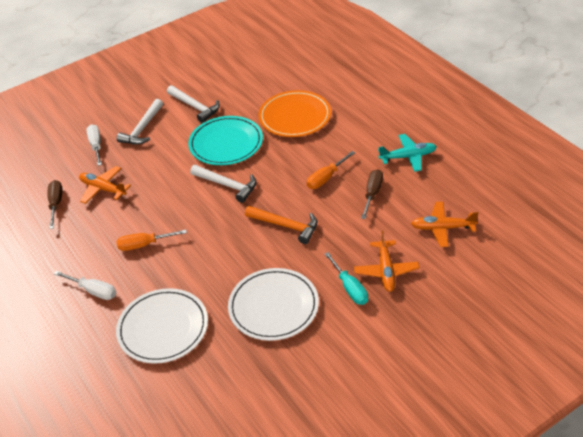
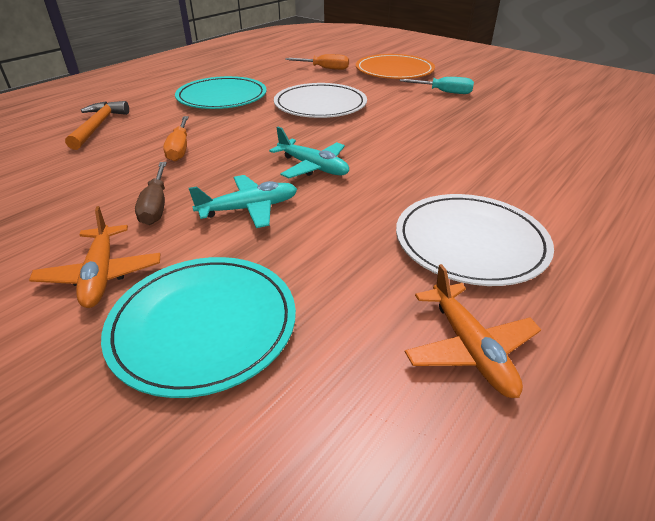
brown screwdriver: [47,180,62,229] [361,169,383,219] = 2 -> [135,162,167,225] = 1
orange plane: [79,166,131,204] [354,230,420,292] [411,202,479,247] = 3 -> [29,206,160,308] [405,264,541,398] = 2
turquoise plane: [378,134,437,172] = 1 -> [189,175,297,228] [269,127,349,178] = 2
turquoise plate: [188,116,263,165] = 1 -> [101,257,296,398] [175,76,267,109] = 2
white hammer: [117,99,163,145] [167,85,220,123] [190,165,256,203] = 3 -> none = 0
white screwdriver: [54,271,116,300] [86,124,102,166] = 2 -> none = 0

